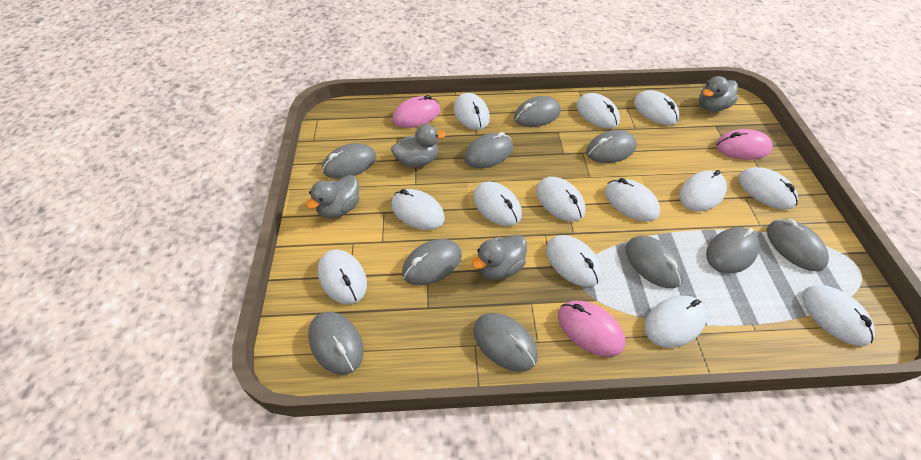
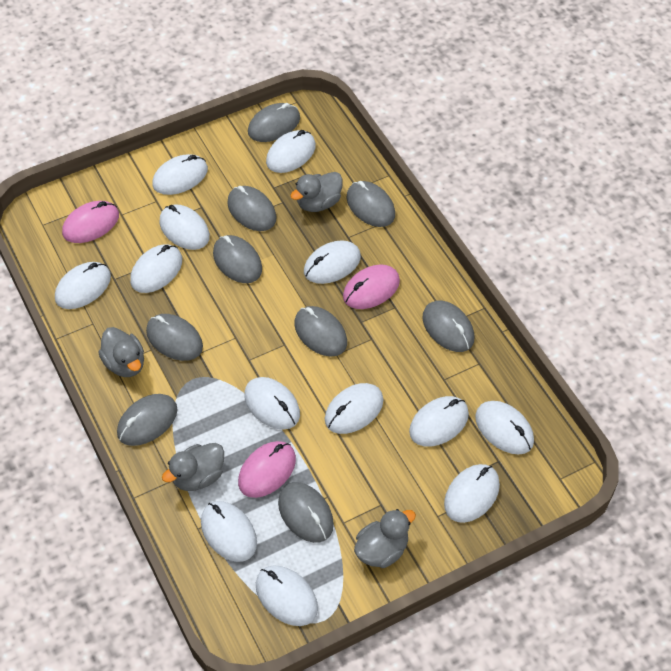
grey mouse: [308,312,364,375] [322,143,376,179] [402,239,462,285] [464,132,513,168] [473,313,538,372] [514,96,561,127] [586,130,637,163] [626,236,684,288] [706,227,760,273] [767,219,829,271] = 10 -> [117,394,178,446] [146,314,203,361] [213,235,262,283] [227,186,276,231] [248,103,300,142] [278,482,334,543] [294,306,347,357] [346,181,395,227] [422,300,475,352] = 9

